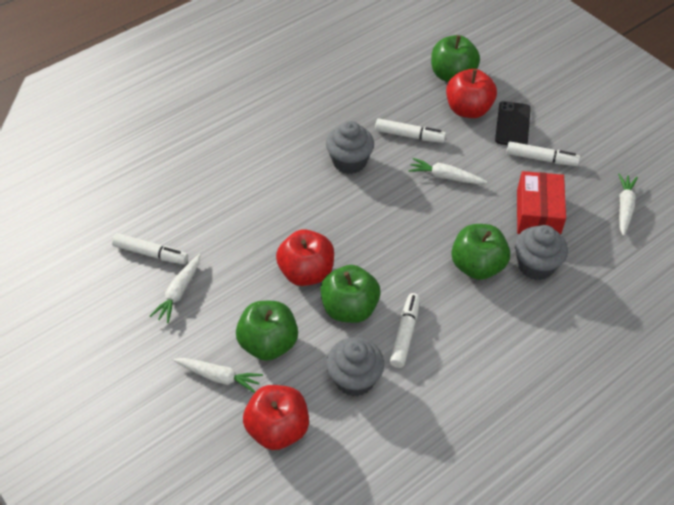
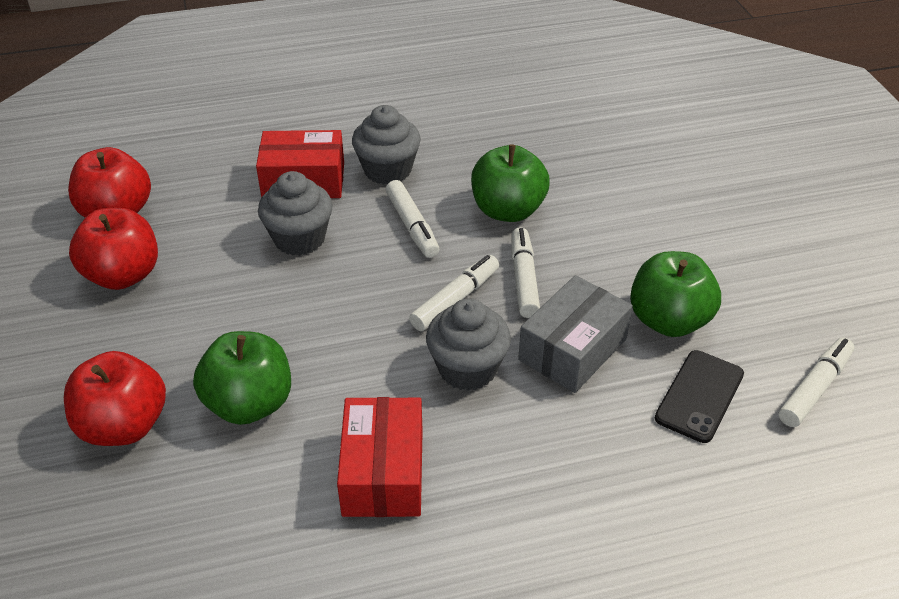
green apple: [236,301,298,361] [320,265,381,323] [431,35,480,82] [451,224,510,280] = 4 -> [193,331,291,425] [471,144,550,222] [630,251,721,337] = 3
grey box: none = 0 -> [518,275,633,393] = 1
red box: [517,171,566,234] = 1 -> [256,130,344,198] [337,397,423,517] = 2
white carrot: [150,254,201,323] [173,358,263,393] [409,158,487,184] [618,174,638,236] = 4 -> none = 0

